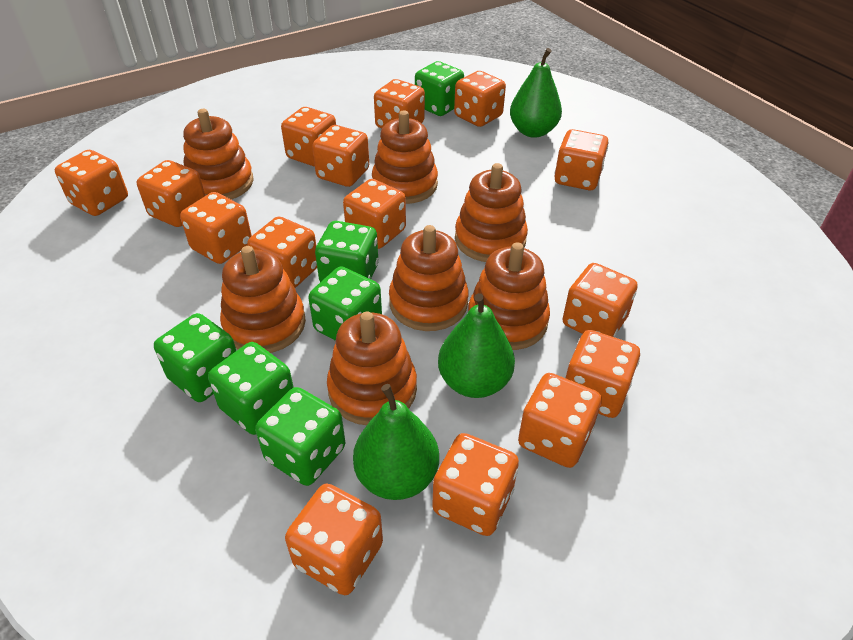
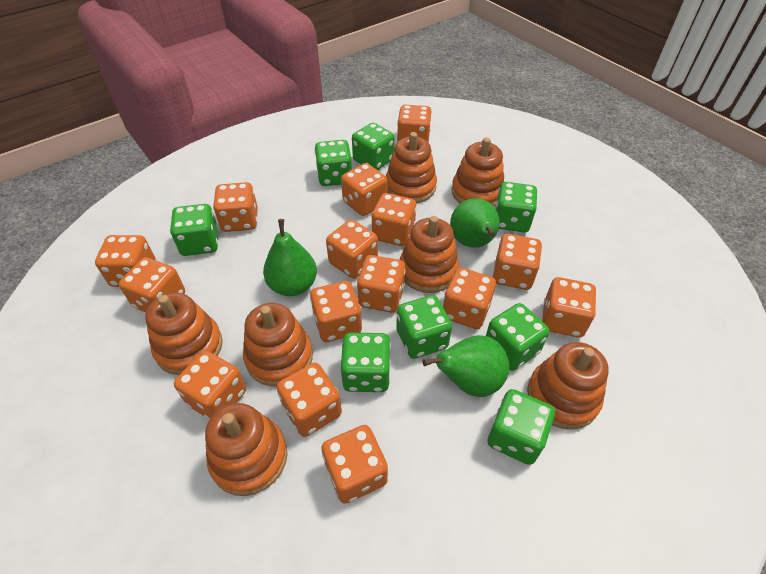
green dice: [154,313,236,402] [208,342,294,435] [255,387,345,486] [308,266,382,341] [315,221,379,282] [415,61,464,116] = 6 -> [170,204,218,256] [315,140,352,186] [340,332,391,392] [352,123,395,170] [396,295,452,359] [486,303,549,371] [487,389,555,465] [495,182,537,232] = 8

